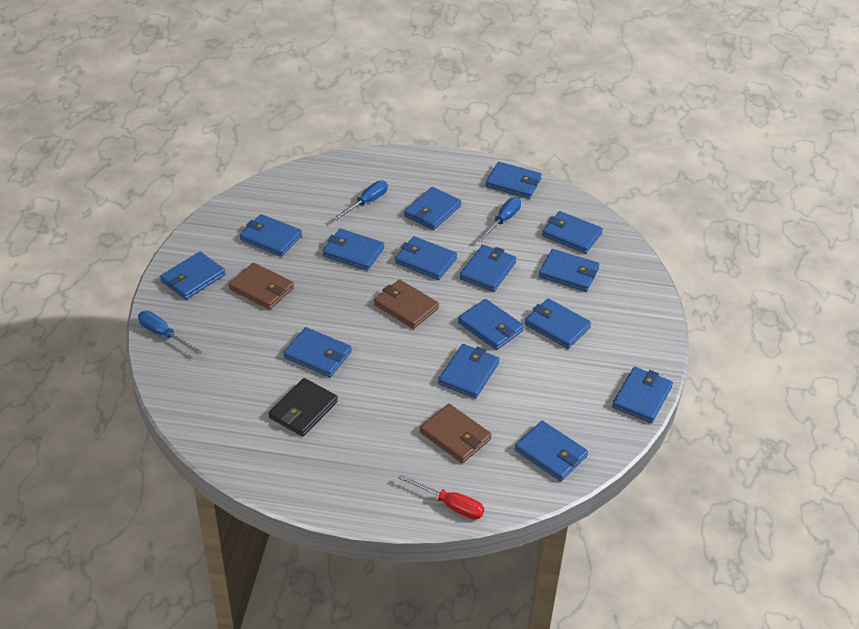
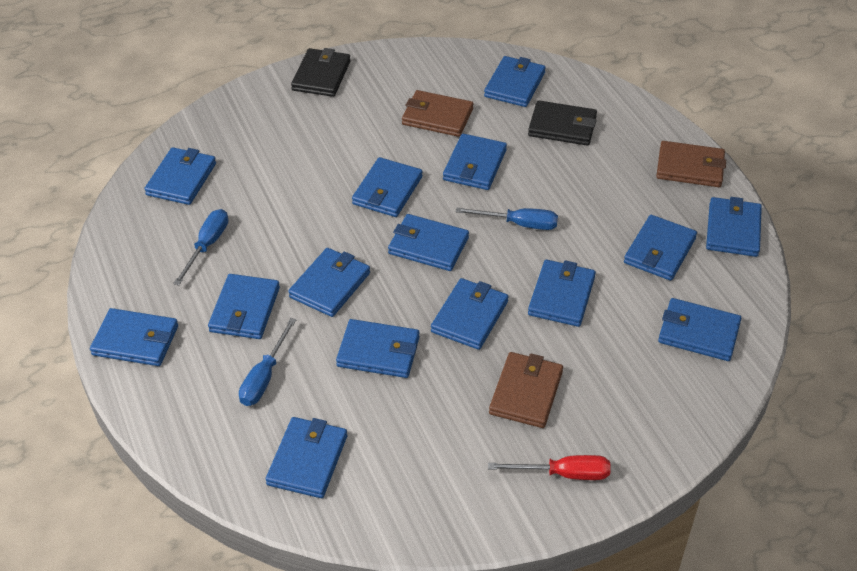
black wallet: [269,378,338,436] = 1 -> [291,48,351,97] [528,100,597,146] = 2

